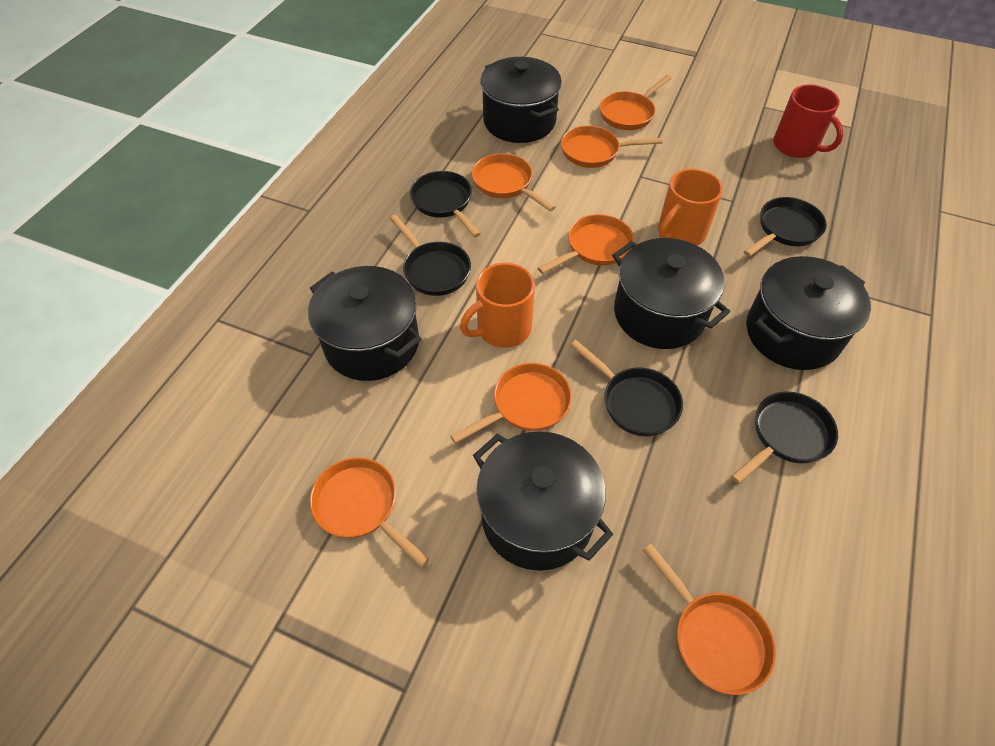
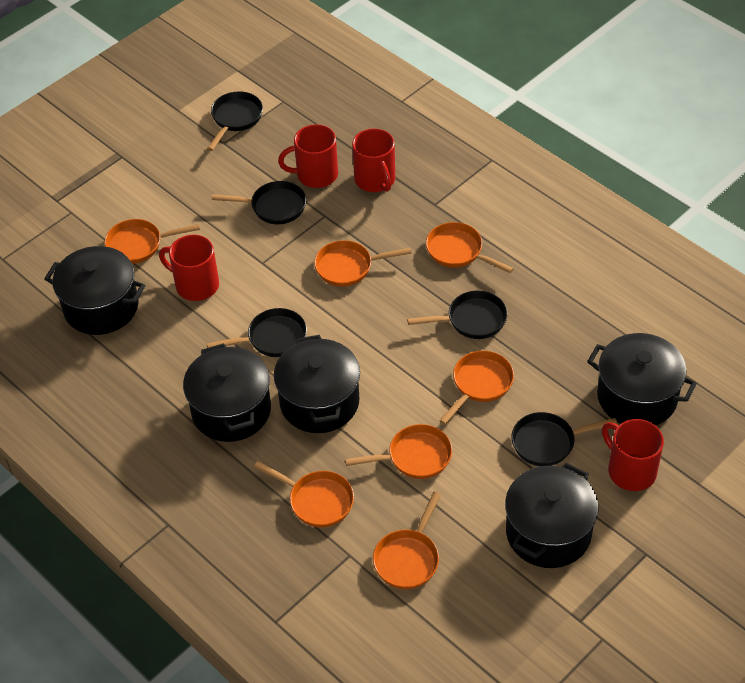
orange mug: [460,263,535,348] [658,169,723,245] = 2 -> none = 0
red mug: [773,84,844,158] = 1 -> [159,235,219,301] [278,124,338,188] [352,129,395,192] [602,419,664,491] = 4

